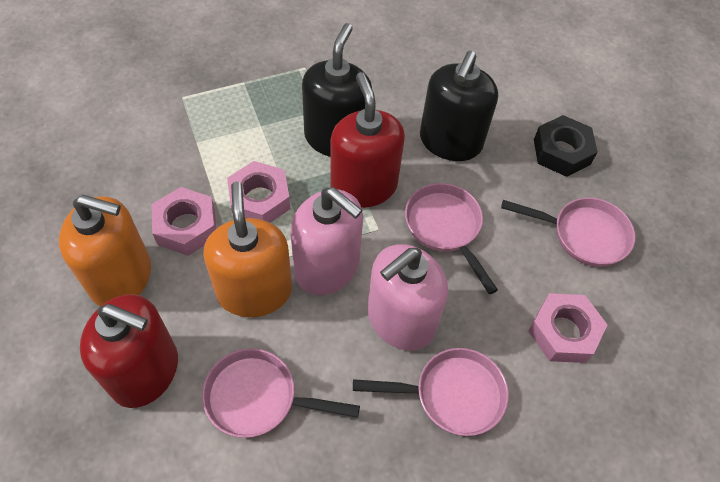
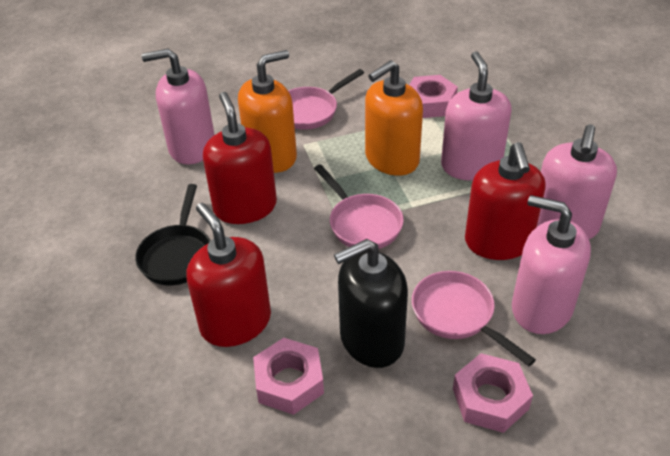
black nut: [534,115,598,177] = 1 -> none = 0
black pan: none = 0 -> [135,184,210,286] = 1
black soap dispenser: [302,23,372,157] [420,51,498,161] = 2 -> [334,239,408,368] = 1
pink pan: [202,348,360,438] [353,348,509,436] [405,183,498,294] [501,197,635,267] = 4 -> [288,69,364,130] [314,164,404,249] [412,271,536,366] = 3
pink soap dispenser: [290,187,363,295] [368,244,448,351] = 2 -> [142,49,215,164] [441,51,512,181] [512,195,591,334] [537,124,617,239] = 4
red soap dispenser: [80,294,178,408] [330,72,405,208] = 2 -> [187,203,271,347] [203,92,277,224] [465,142,546,260] = 3

